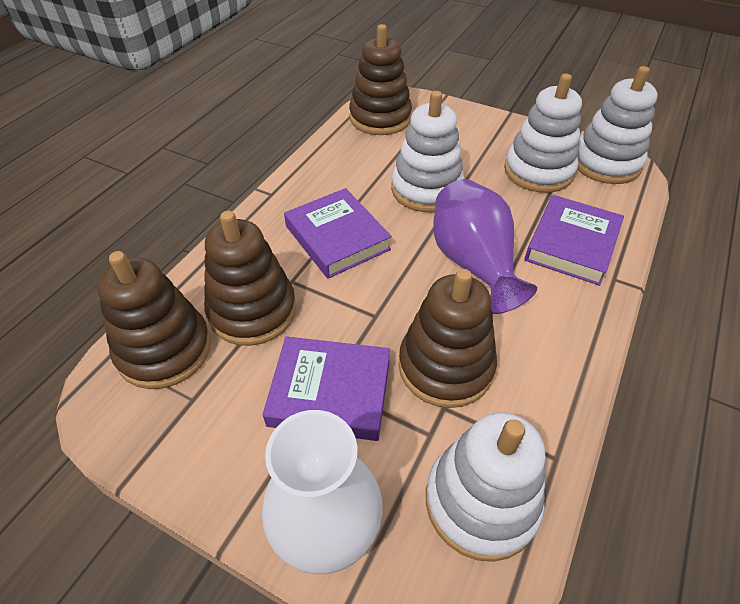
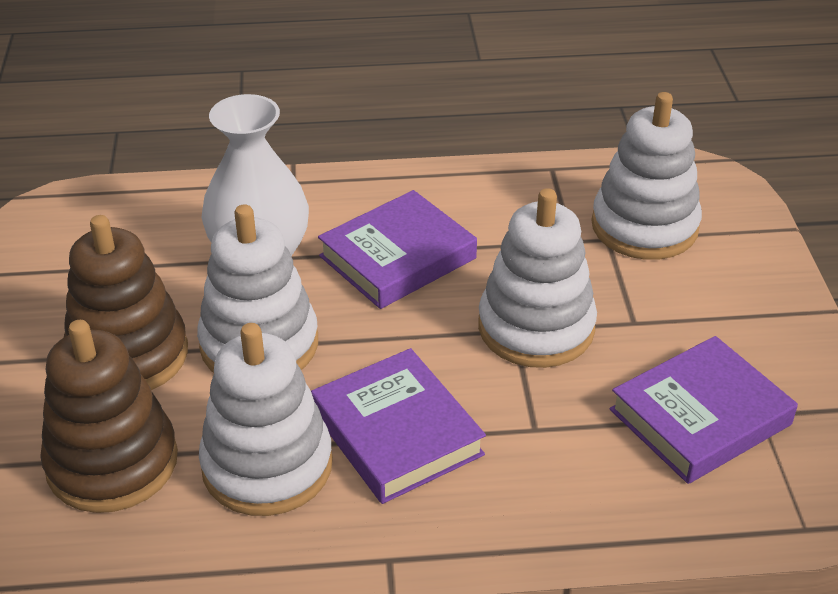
brown stacking toy: [97,251,211,389] [204,211,296,346] [349,24,412,135] [399,269,497,408] = 4 -> [40,320,178,513] [64,215,188,390] = 2
purple vase: [433,179,537,314] = 1 -> none = 0

